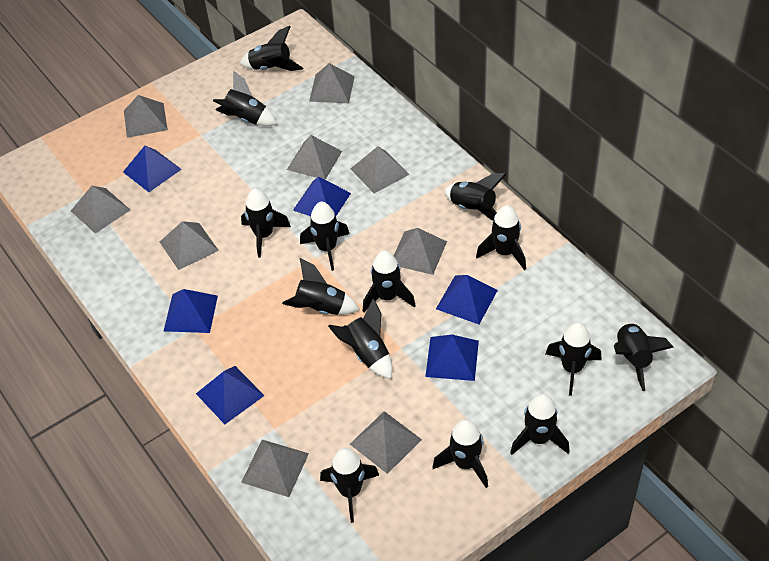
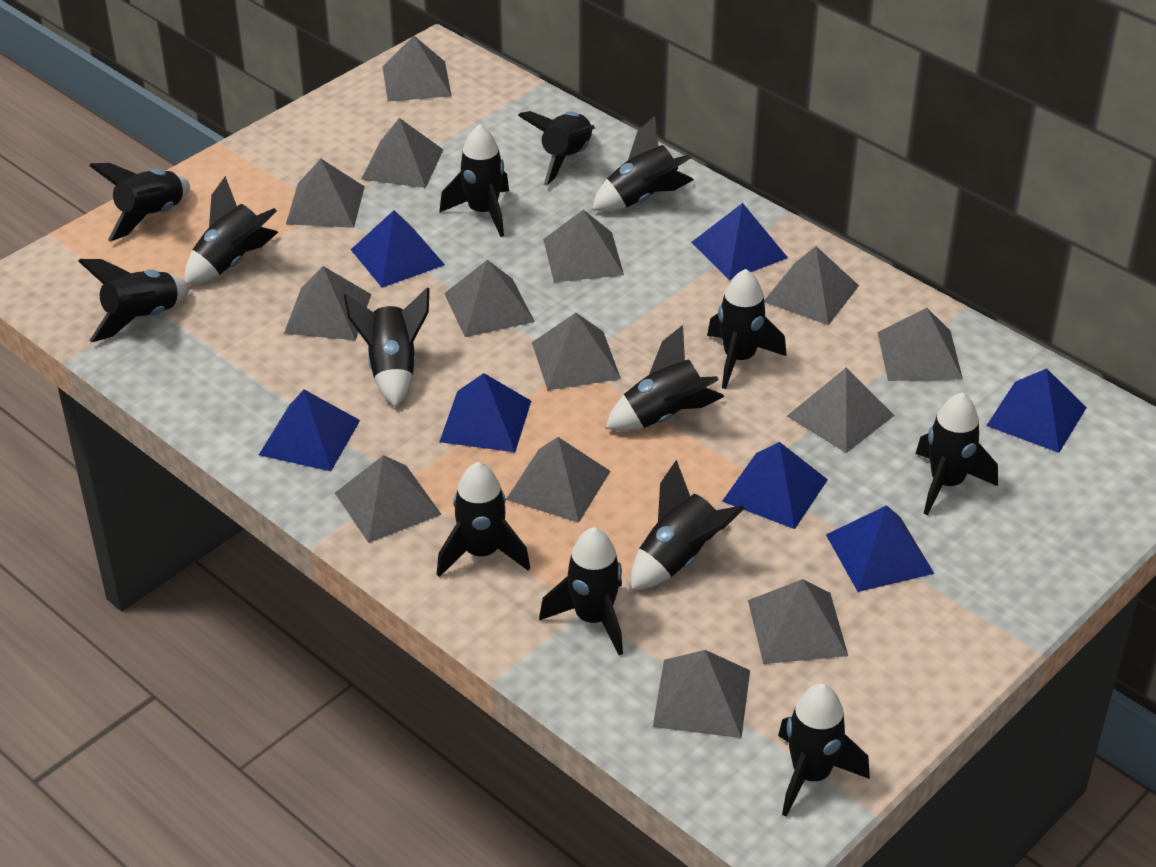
blue pyramid: [123,146,182,192] [164,289,218,333] [196,366,265,424] [293,177,351,216] [425,335,479,381] [436,275,498,324] = 6 -> [259,390,360,471] [351,210,445,288] [439,373,531,452] [691,203,788,280] [722,442,828,529] [826,505,934,592] [986,368,1087,453] = 7
grey pyramid: [71,186,130,233] [124,95,168,138] [160,221,219,270] [241,440,309,497] [287,135,342,180] [309,63,355,103] [350,411,422,474] [351,146,409,193] [394,228,447,275] = 9 -> [284,266,371,340] [286,159,365,228] [335,455,442,543] [361,118,443,188] [382,36,452,102] [444,260,535,337] [506,437,610,523] [532,313,621,390] [543,210,624,282] [653,650,750,738] [748,579,848,664] [764,246,859,325] [787,368,894,453] [878,308,963,381] = 14

